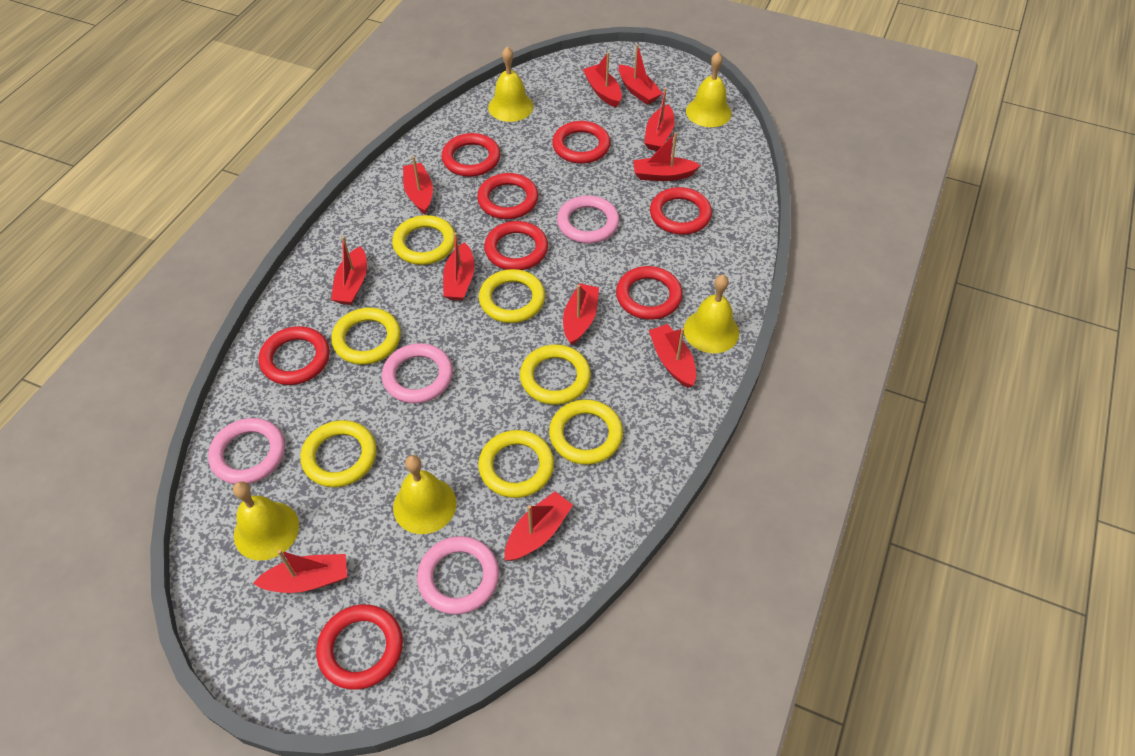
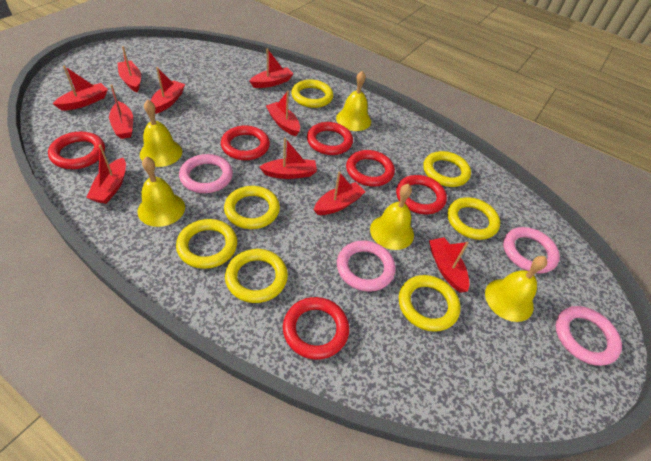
red boat: [253,550,347,593] [331,237,367,305] [403,156,433,214] [443,232,475,301] [505,491,573,561] [563,283,599,345] [583,52,622,108] [618,44,663,105] [633,132,701,181] [644,88,675,151] [649,324,696,388] = 11 -> [53,66,108,111] [86,144,126,204] [109,84,133,139] [117,46,141,92] [151,67,185,114] [250,48,294,88] [259,138,317,179] [266,91,300,136] [314,171,366,215] [429,237,469,293] = 10
red ring: [259,326,330,385] [316,604,403,690] [442,133,500,177] [477,173,538,219] [484,221,548,270] [552,121,610,164] [616,266,683,320] [650,187,712,235] = 8 -> [48,132,105,169] [221,126,270,160] [283,297,349,360] [307,122,353,155] [346,150,395,186] [396,175,447,214] = 6

